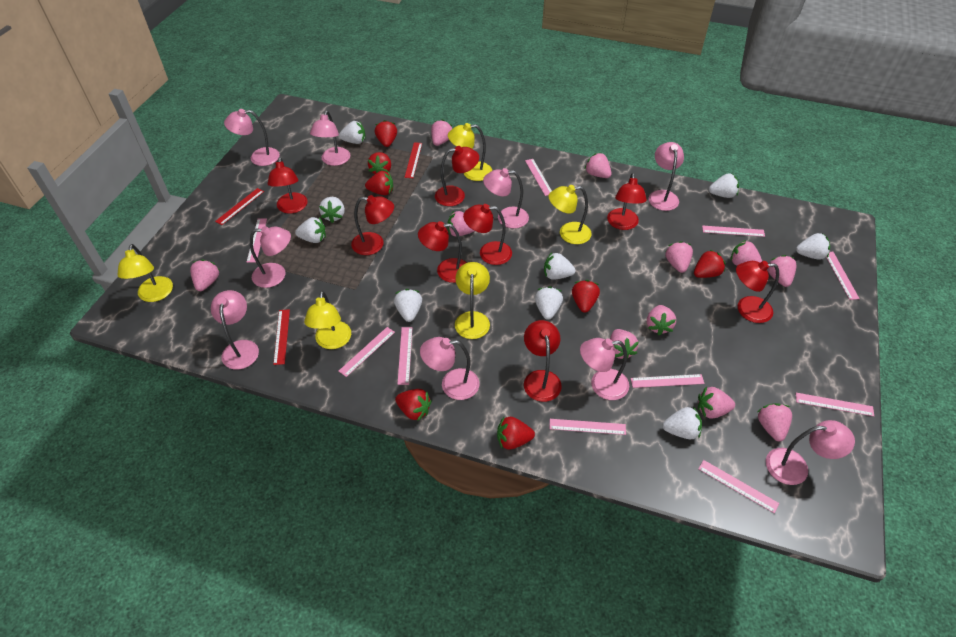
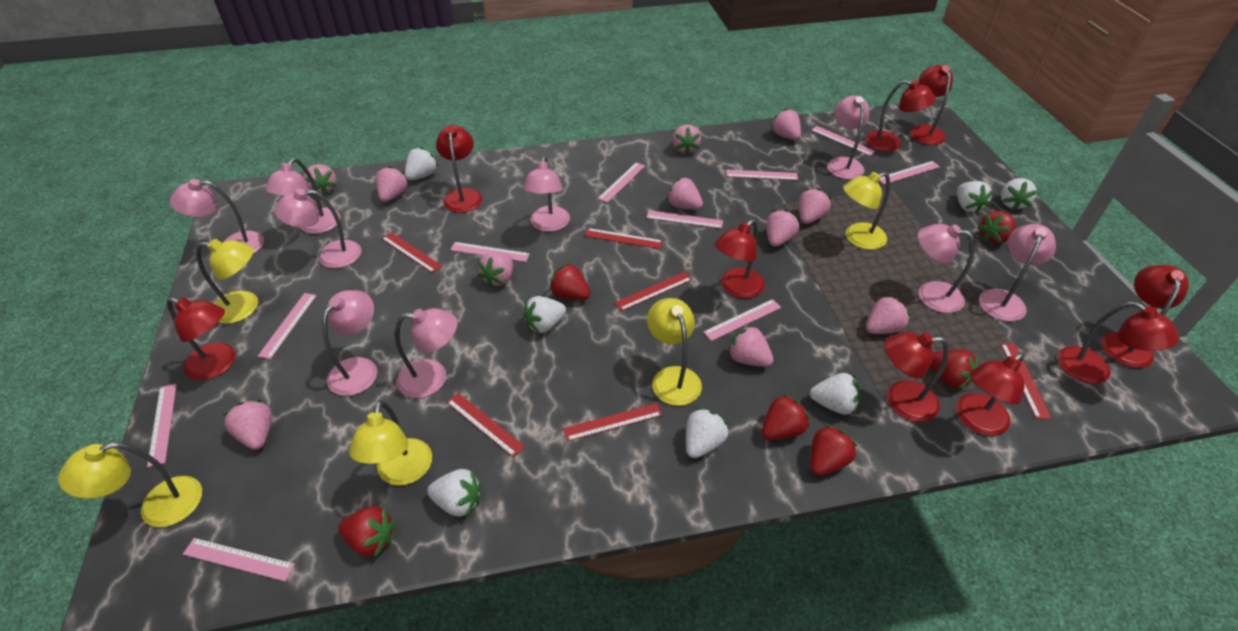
red lamp: [268,157,308,214] [351,195,394,255] [418,221,467,283] [435,146,479,206] [463,204,512,265] [524,320,562,402] [607,173,647,230] [736,261,779,323] = 8 -> [167,297,236,380] [436,125,482,213] [715,219,765,298] [865,80,936,151] [884,332,949,422] [910,65,953,145] [956,352,1025,436] [1058,302,1179,384] [1101,265,1189,368] = 9
red ruler: [215,188,264,225] [273,309,290,365] [404,142,422,178] = 3 -> [381,232,442,273] [447,393,525,457] [563,403,662,441] [584,228,663,249] [615,272,692,311] [1001,343,1052,419] = 6
red strawberry: [365,171,393,195] [368,152,391,174] [375,120,397,147] [395,389,432,421] [497,417,535,449] [572,280,600,313] [694,249,726,278] = 7 -> [338,506,395,557] [549,263,591,300] [762,394,809,440] [810,425,858,476] [930,349,978,389] [977,211,1016,244] = 6
white strawberry: [295,217,326,243] [319,197,345,223] [339,121,365,144] [394,289,422,322] [535,287,563,320] [544,253,575,280] [662,407,702,440] [709,173,739,198] [796,233,830,260] = 9 -> [405,147,438,180] [427,469,481,517] [523,296,566,333] [686,408,729,458] [810,373,861,415] [957,181,994,214] [1001,178,1037,210] = 7

